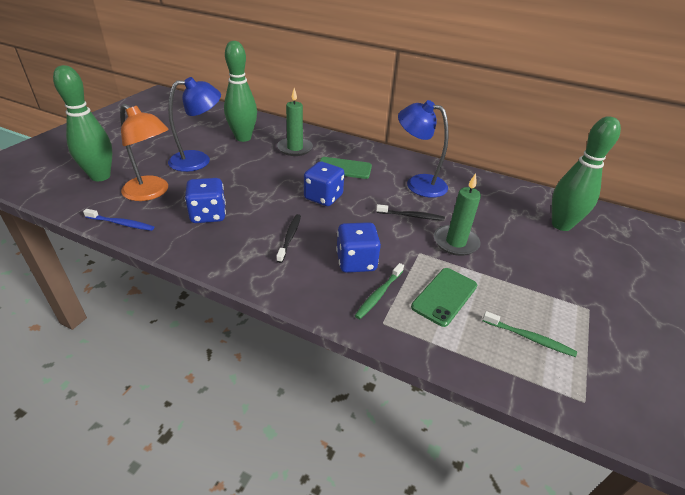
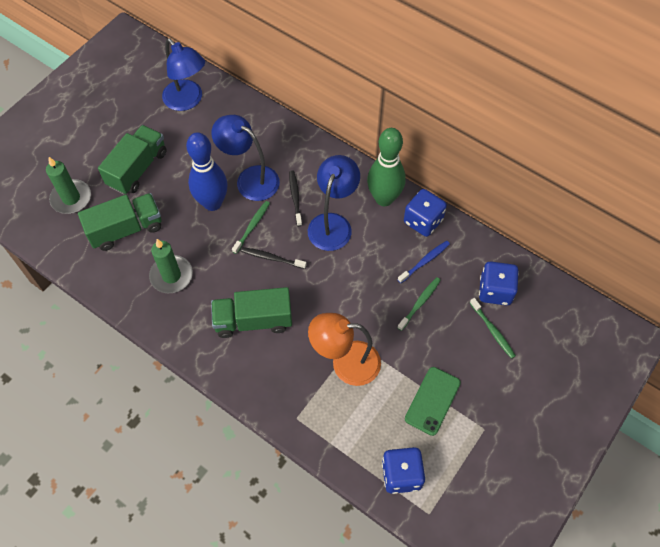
blue bowling pin: none = 0 -> [186,132,228,211] = 1
blue lamp: [168,77,221,172] [398,100,449,198] = 2 -> [162,38,205,111] [211,115,280,201] [308,155,360,251] = 3
green bowling pin: [53,65,112,181] [224,41,257,142] [552,117,621,231] = 3 -> [367,128,406,206] = 1
green phone: [319,157,372,179] [411,268,477,327] = 2 -> [405,367,461,436] = 1
green toothbrush: [355,263,404,319] [482,311,577,357] = 2 -> [232,201,270,254] [397,277,441,331] [470,298,516,359] = 3
green truck: none = 0 -> [78,193,162,251] [98,125,167,195] [211,287,292,338] = 3

